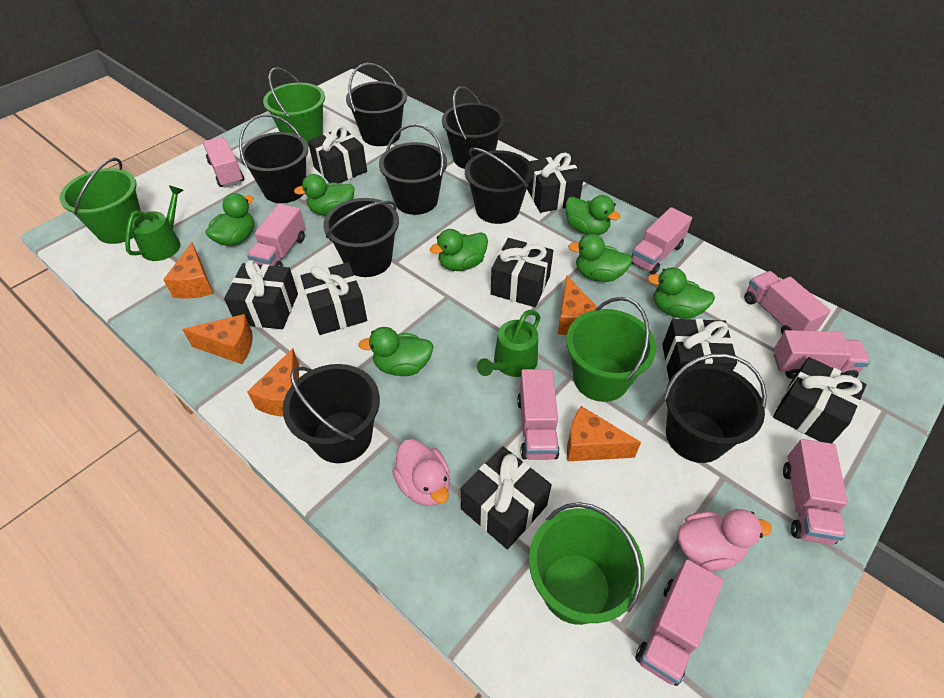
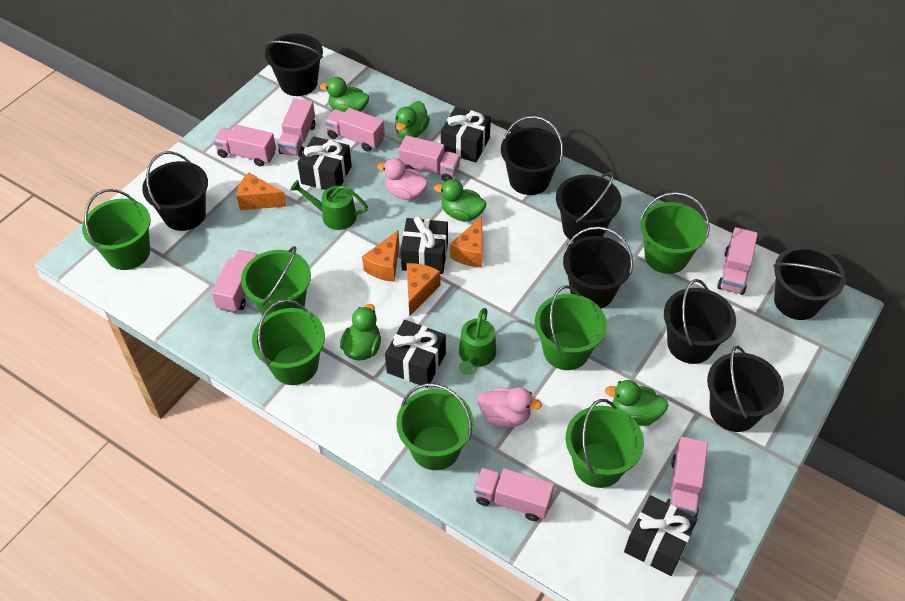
black gift: [224,260,298,329] [300,262,367,335] [308,125,367,184] [461,447,552,549] [491,238,553,307] [527,153,583,213] [662,319,737,381] [773,357,867,443] = 8 -> [298,136,352,190] [385,320,446,388] [400,216,448,274] [441,107,491,162] [624,495,698,576] = 5
green bucket: [59,158,141,244] [263,67,325,147] [529,502,644,625] [566,297,657,402] = 4 -> [82,189,151,270] [241,246,311,316] [252,300,325,385] [396,383,473,470] [535,285,607,370] [566,399,644,488] [640,192,710,274] = 7
green duck: [205,193,254,246] [294,174,355,216] [358,327,434,376] [430,229,488,271] [566,195,621,235] [568,234,633,282] [647,267,715,319] = 7 -> [320,77,369,112] [340,304,381,361] [395,101,430,139] [434,179,487,221] [605,380,669,426] = 5
orange cheese: [163,242,213,299] [182,314,253,364] [247,348,299,417] [558,276,597,335] [567,406,641,461] = 5 -> [236,173,287,210] [362,230,399,282] [406,263,440,317] [450,216,483,267] = 4

